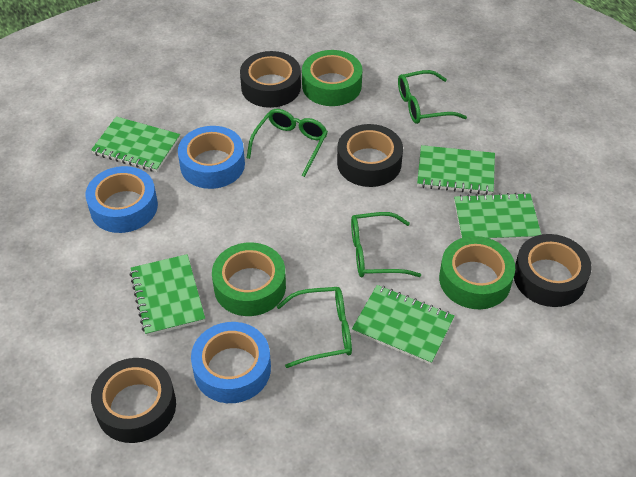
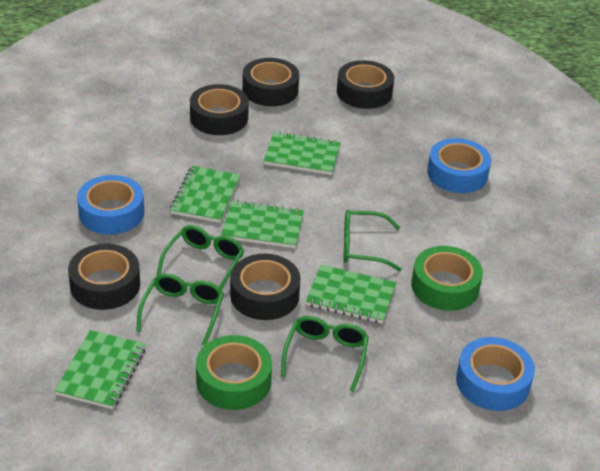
black tape: [91,358,176,443] [240,51,301,108] [337,124,403,187] [514,234,592,307] = 4 -> [68,244,140,310] [190,84,249,135] [230,254,301,320] [242,58,299,106] [337,60,394,109] = 5
green tape: [212,242,286,316] [302,50,362,106] [439,236,515,309] = 3 -> [196,335,272,410] [411,246,483,311] = 2

